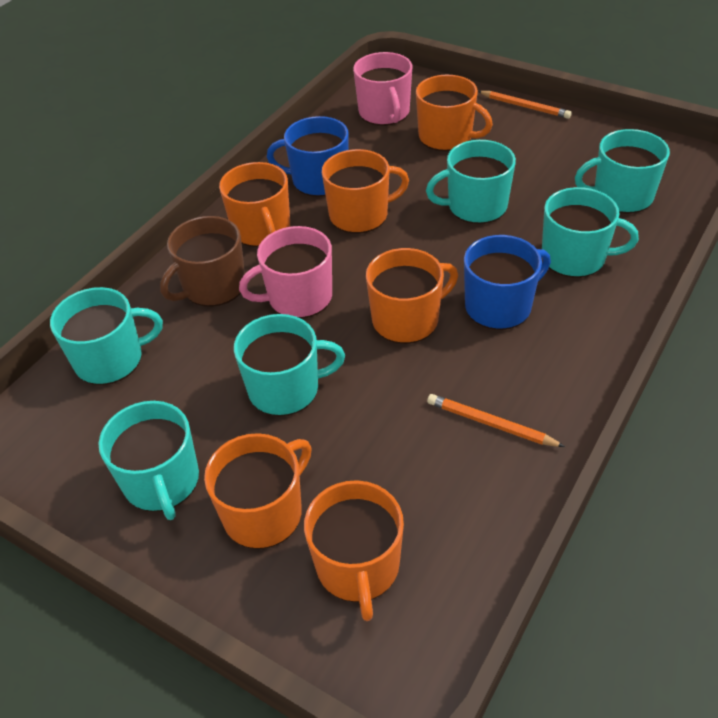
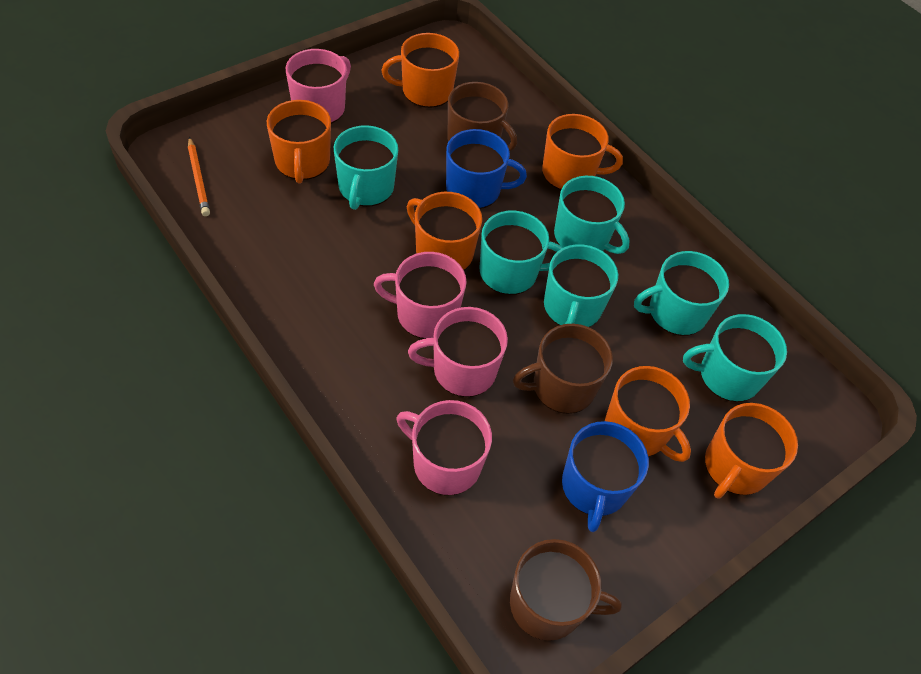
brown mug: [160,216,245,307] = 1 -> [448,82,517,151] [510,539,621,641] [513,324,613,414] = 3
orange pencil: [427,394,565,447] [478,91,572,119] = 2 -> [188,137,210,216] = 1
pink mug: [239,226,332,319] [353,52,412,126] = 2 -> [286,49,351,124] [374,252,467,339] [396,400,492,496] [408,307,508,397] = 4

